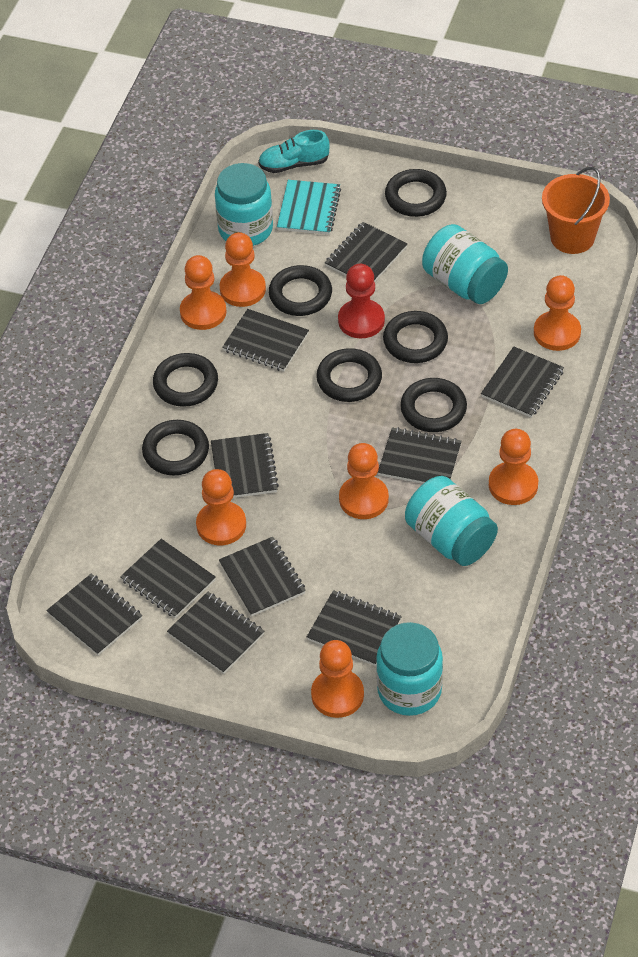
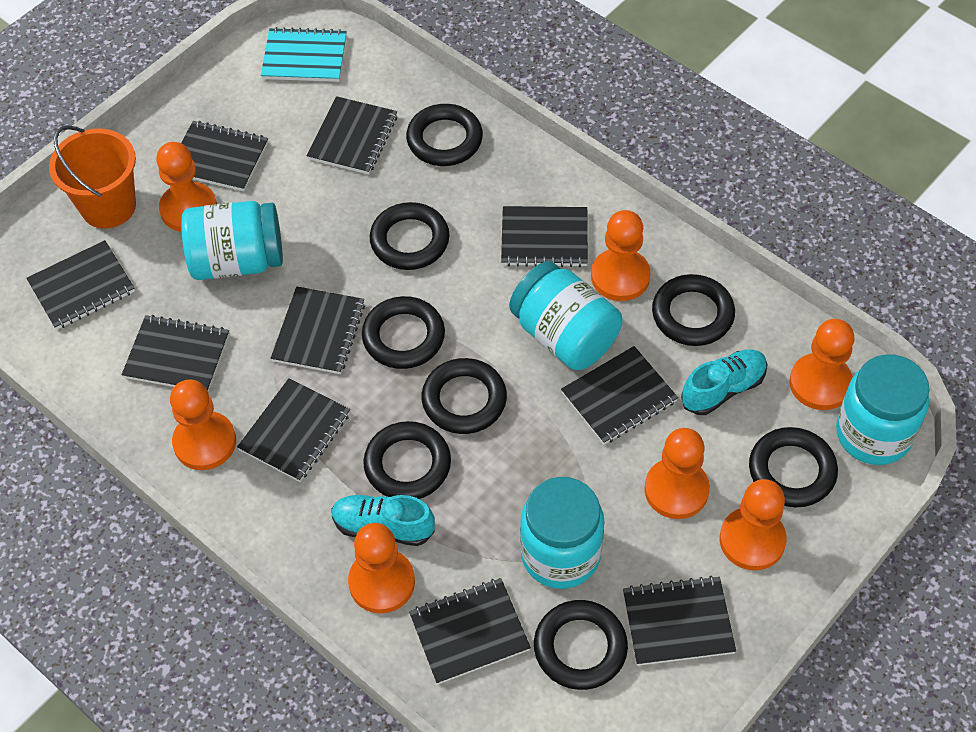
black ring: [142,420,209,475] [153,353,218,407] [269,265,332,316] [316,348,382,402] [383,311,448,363] [385,169,447,217] [400,378,467,432] = 7 -> [362,296,445,369] [363,421,451,499] [370,202,449,270] [406,104,483,166] [422,358,507,434] [534,600,628,690] [652,274,735,346] [749,427,838,507] = 8
red pawn: [338,264,385,339] = 1 -> none = 0
turquoise shoe: [258,130,329,173] = 1 -> [331,495,435,546] [681,349,767,415] = 2

